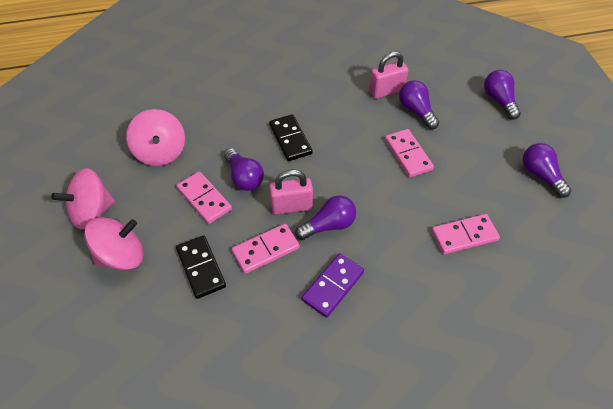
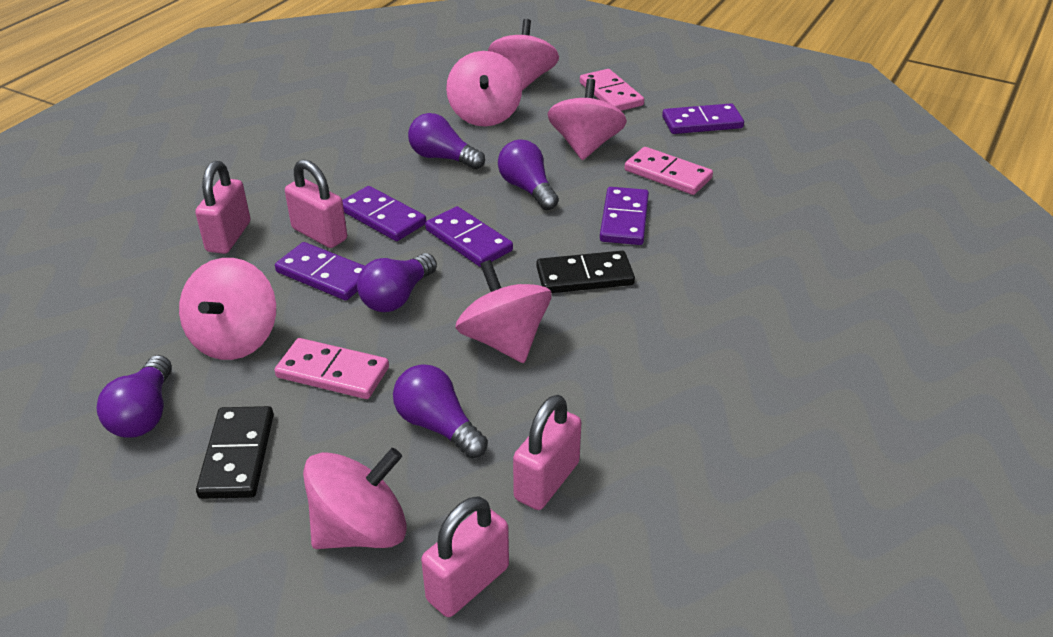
pink domino: [177,171,232,224] [232,224,300,274] [385,129,434,177] [432,214,500,254] = 4 -> [275,338,389,399] [580,69,644,111] [624,147,713,195] = 3
pink padlock: [269,170,313,214] [369,51,408,99] = 2 -> [195,161,250,254] [285,159,347,248] [421,496,509,617] [513,395,581,510] = 4
pink spinning top: [51,168,115,230] [84,217,143,270] [126,109,185,166] = 3 -> [179,258,276,360] [303,448,407,549] [446,51,522,127] [455,260,552,363] [488,19,559,91] [548,79,627,160] = 6
purple domino: [302,253,364,318] = 1 -> [275,242,365,300] [342,186,426,241] [425,206,513,267] [600,187,649,245] [662,103,744,134] = 5

